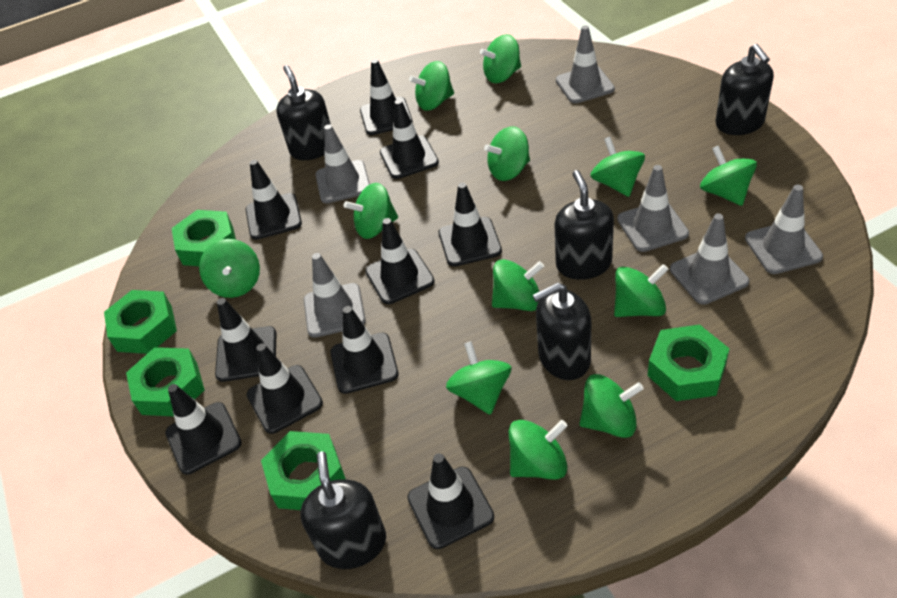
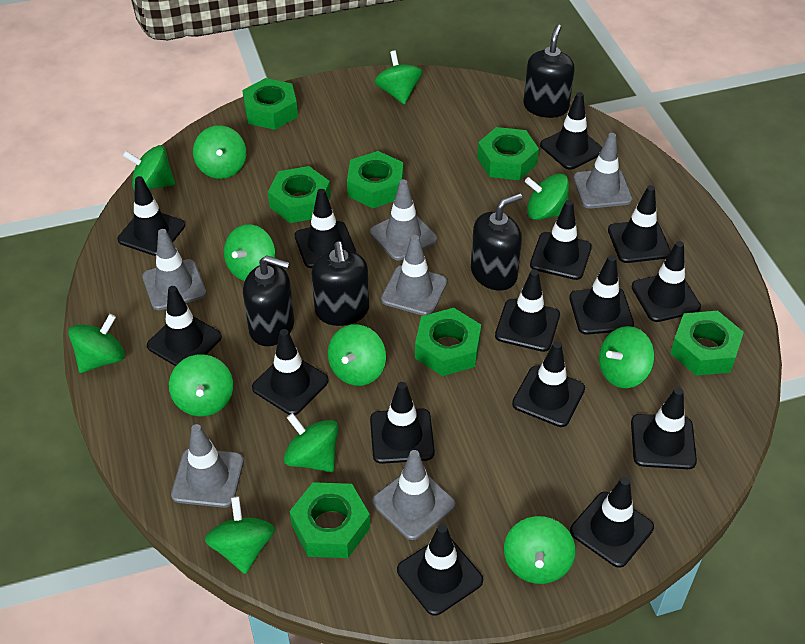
black soap dispenser: [276,65,331,160] [300,451,386,569] [533,282,591,380] [554,170,614,280] [715,44,774,135] = 5 -> [243,255,294,346] [312,242,369,326] [471,193,522,291] [523,24,575,118] = 4
black traffic cone: [165,384,242,475] [215,298,277,382] [245,160,302,240] [247,343,323,434] [330,306,399,394] [360,59,413,135] [365,218,435,304] [380,99,439,179] [407,453,494,549] [439,183,502,267] = 10 -> [118,176,185,256] [147,286,222,366] [252,329,328,415] [294,189,356,268] [370,382,435,464] [397,524,483,616] [495,270,560,352] [512,341,585,427] [530,200,592,280] [540,92,602,170] [569,255,634,335] [570,477,654,568] [608,185,671,263] [631,387,697,469] [632,241,701,322] = 15
green nut: [104,290,177,354] [126,347,204,416] [172,210,236,266] [261,431,346,510] [647,324,730,401] = 5 -> [242,78,298,130] [268,166,331,223] [289,482,370,558] [347,151,403,208] [415,308,481,376] [477,127,539,180] [670,311,744,376] = 7

